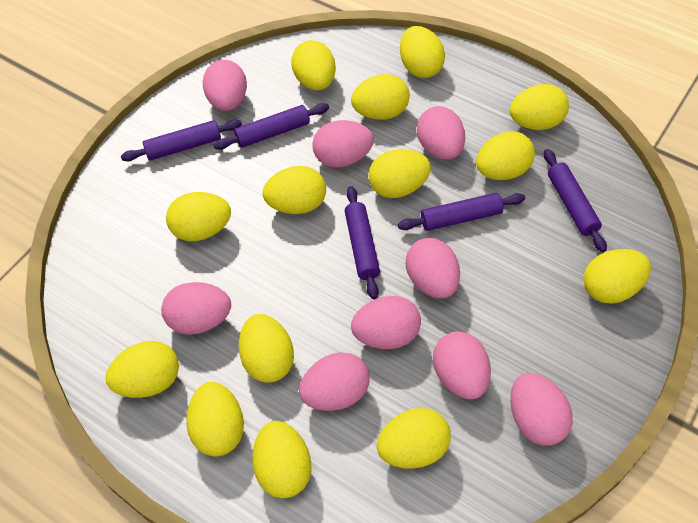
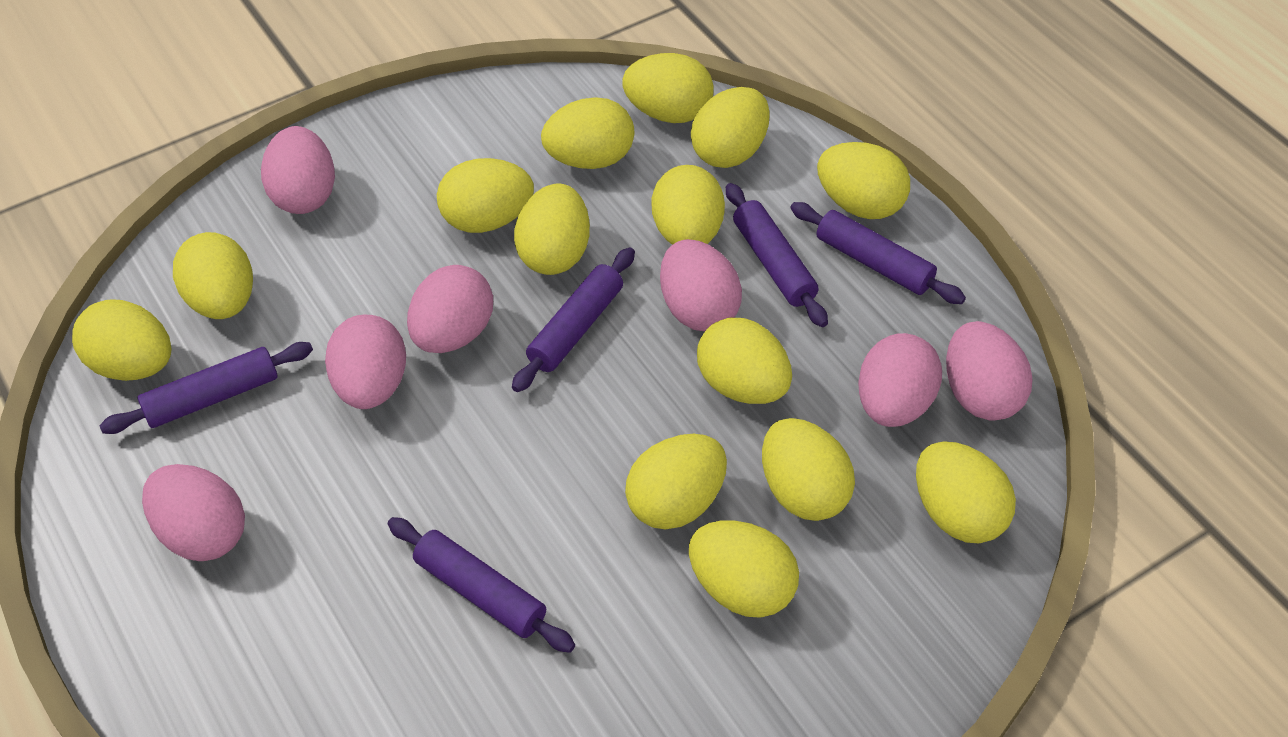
pink egg: [161,282,231,335] [203,60,247,111] [299,352,369,411] [312,120,374,168] [351,296,421,349] [406,238,460,299] [417,106,465,160] [433,331,491,399] [510,373,573,445] = 9 -> [142,464,245,561] [261,126,335,214] [325,314,406,409] [407,265,493,353] [660,239,742,331] [858,333,942,427] [946,321,1032,421] = 7

